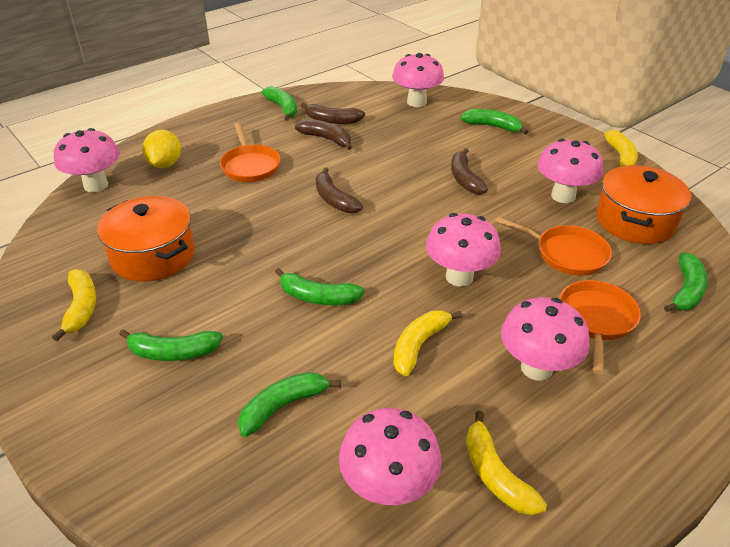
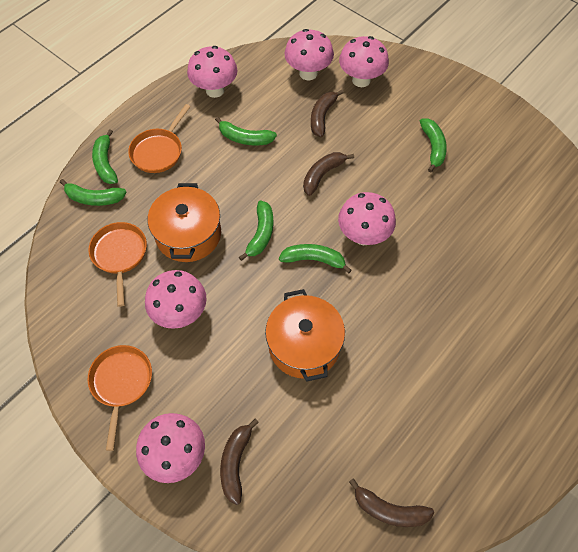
yellow banana: [52,269,96,341] [393,310,462,376] [466,410,547,515] [604,130,638,167] = 4 -> none = 0
yellow lemon: [143,130,181,168] = 1 -> none = 0

